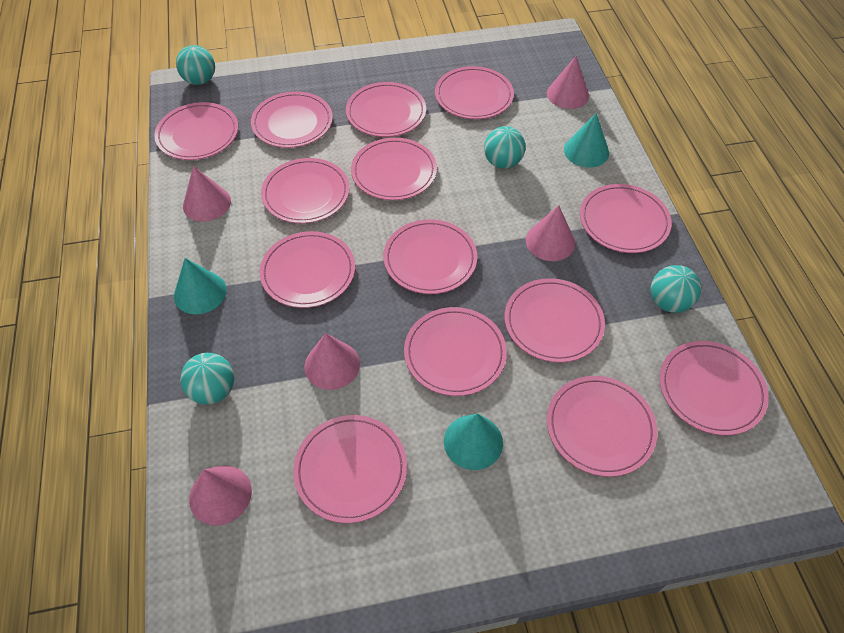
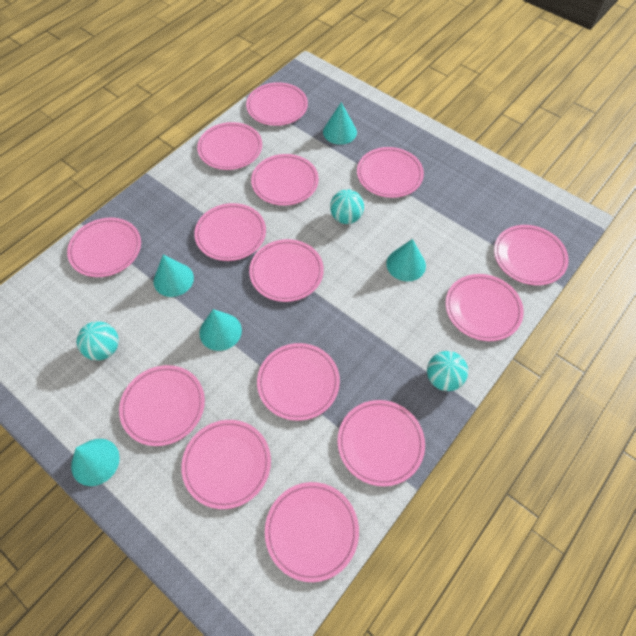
pink cone: [183,166,231,222] [189,466,252,526] [304,333,360,390] [526,205,575,261] [547,56,589,109] = 5 -> none = 0
turquoise ball: [176,45,215,85] [180,353,234,405] [484,126,526,169] [651,265,701,313] = 4 -> [77,321,119,361] [330,189,364,224] [427,351,468,391] = 3
turquoise cone: [174,258,227,315] [444,414,503,470] [564,113,609,167] = 3 -> [71,439,120,486] [154,255,194,297] [199,309,242,351] [323,102,357,145] [386,239,426,281] = 5

